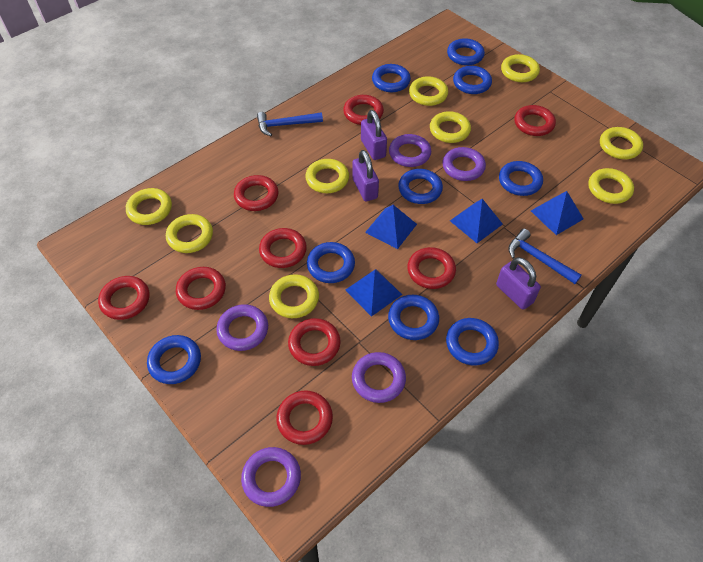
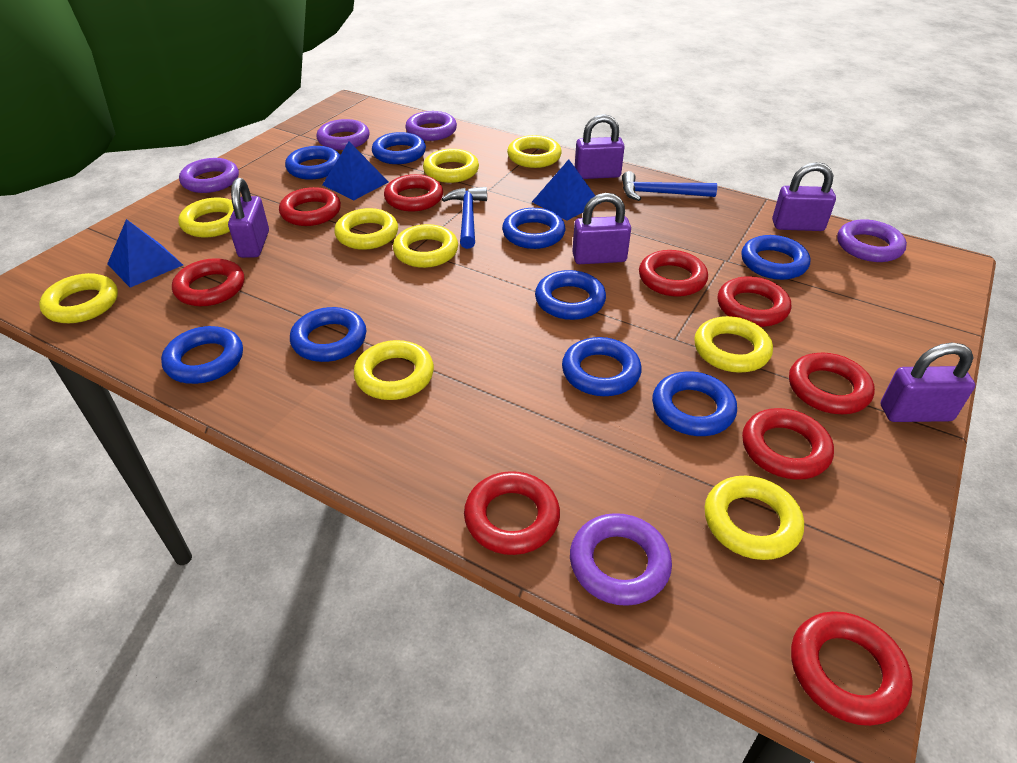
blue pyramid: [346,269,402,317] [365,205,417,249] [450,199,503,243] [531,191,584,235] = 4 -> [107,219,183,288] [322,142,389,201] [532,159,595,221] = 3
purple padlock: [352,150,379,201] [361,110,387,160] [496,257,541,310] = 3 -> [228,178,269,258] [572,193,631,264] [575,114,625,179] [772,162,836,231] [881,343,975,422] = 5

